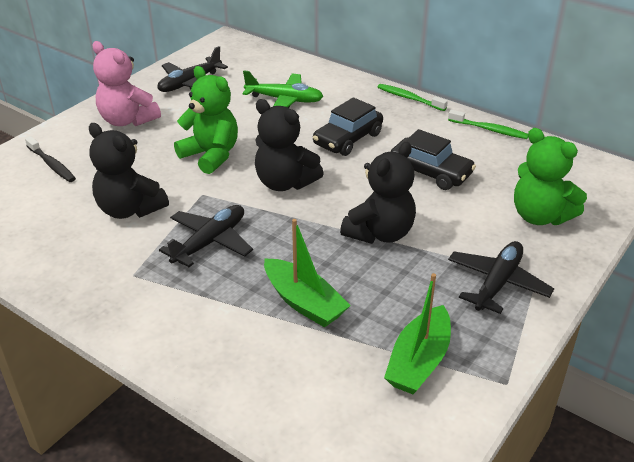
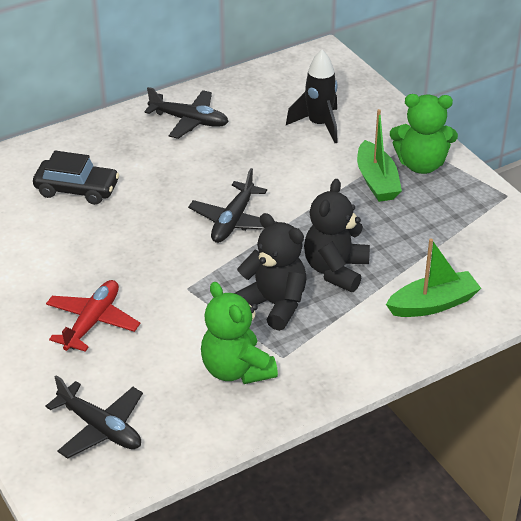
black car: [313,97,383,156] [390,129,476,190] = 2 -> [33,151,119,205] = 1
black rocket: none = 0 -> [286,50,338,143] = 1
black teddy bear: [89,123,169,219] [255,99,324,191] [340,142,416,244] = 3 -> [234,213,307,331] [304,179,370,292] = 2
black toothbrush: [25,136,76,182] = 1 -> none = 0
green plane: [242,70,324,108] = 1 -> none = 0
green toothbrush: [378,84,448,111] [448,110,528,139] = 2 -> none = 0
pink teddy bear: [93,41,161,126] = 1 -> none = 0
red plane: none = 0 -> [46,280,140,352] = 1

